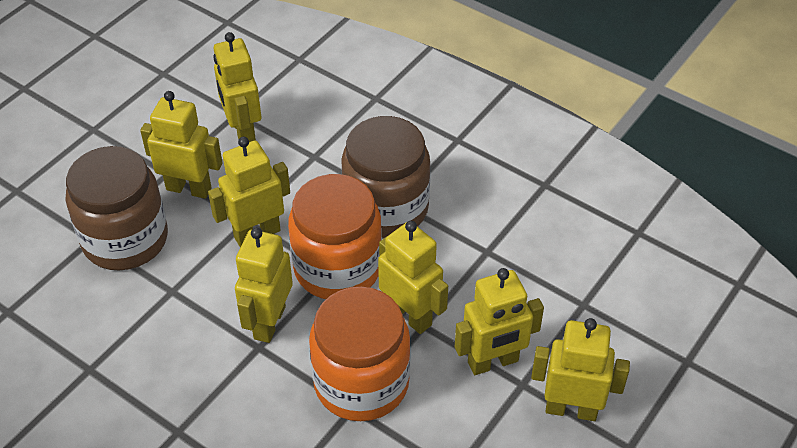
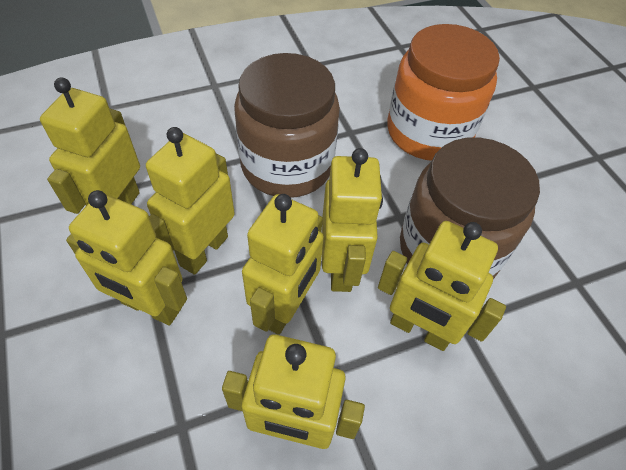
orange jar: [288,174,382,299] [309,287,411,421] = 2 -> [387,24,500,161] = 1

